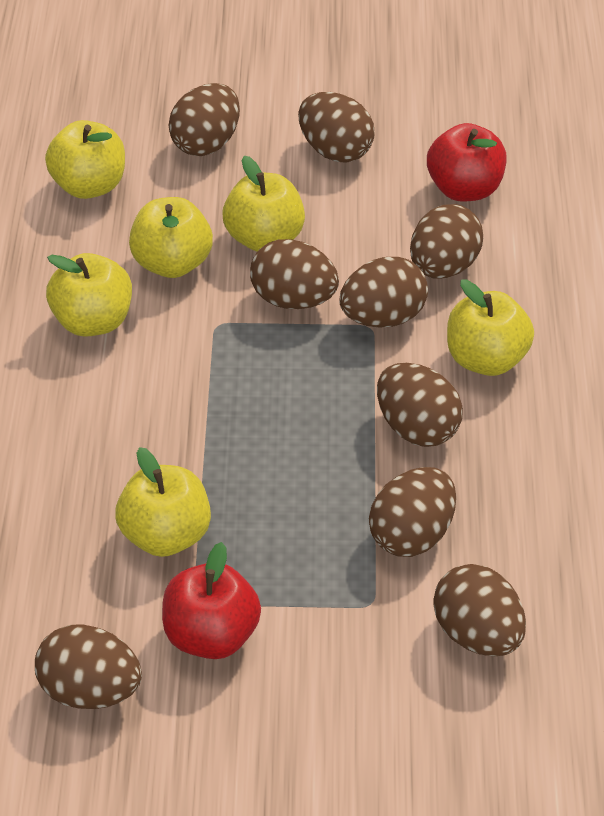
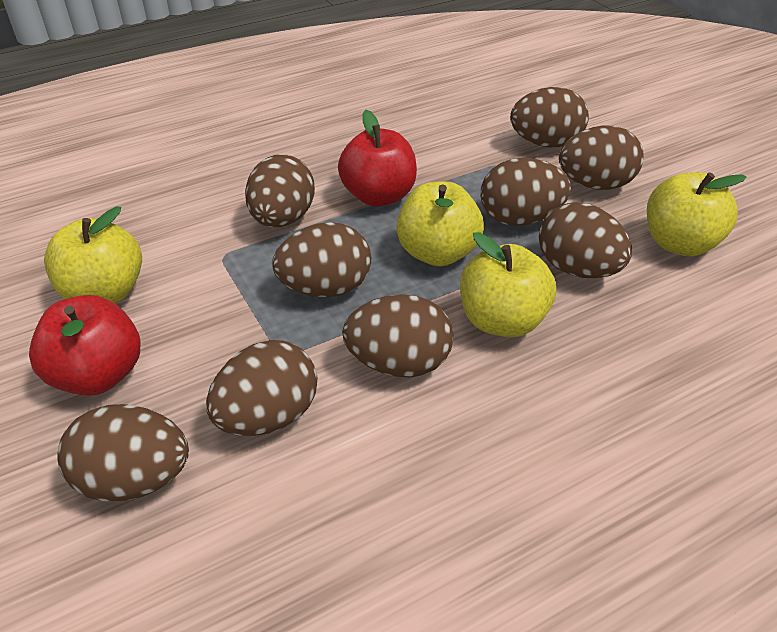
yellow apple: [45,120,125,199] [46,253,132,337] [115,447,211,557] [129,197,213,278] [222,156,305,252] [447,279,534,376] = 6 -> [44,207,142,304] [396,181,484,267] [460,232,556,337] [647,172,747,256] = 4

